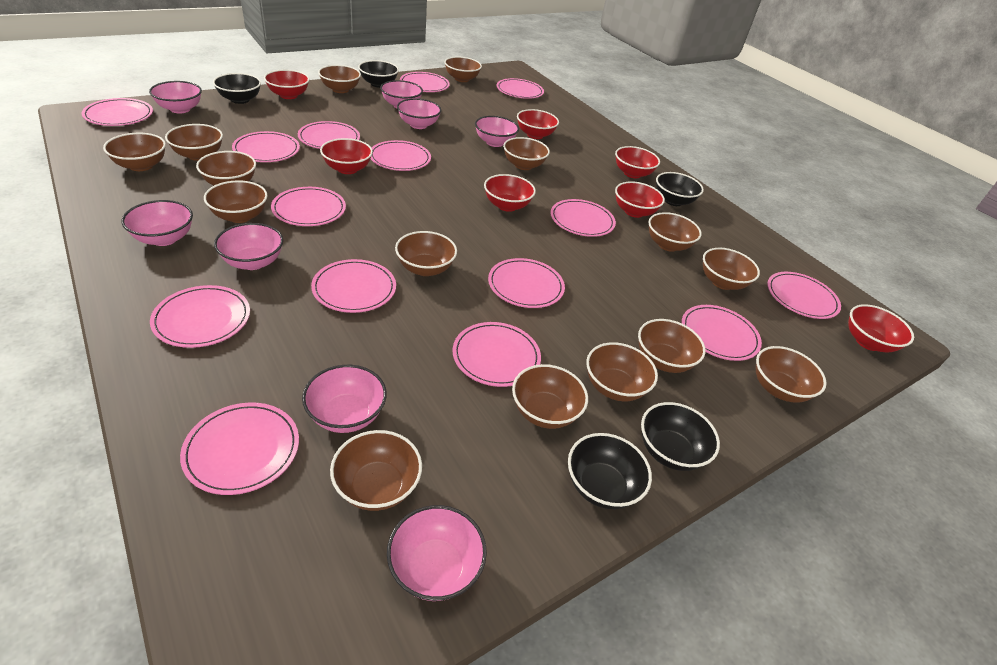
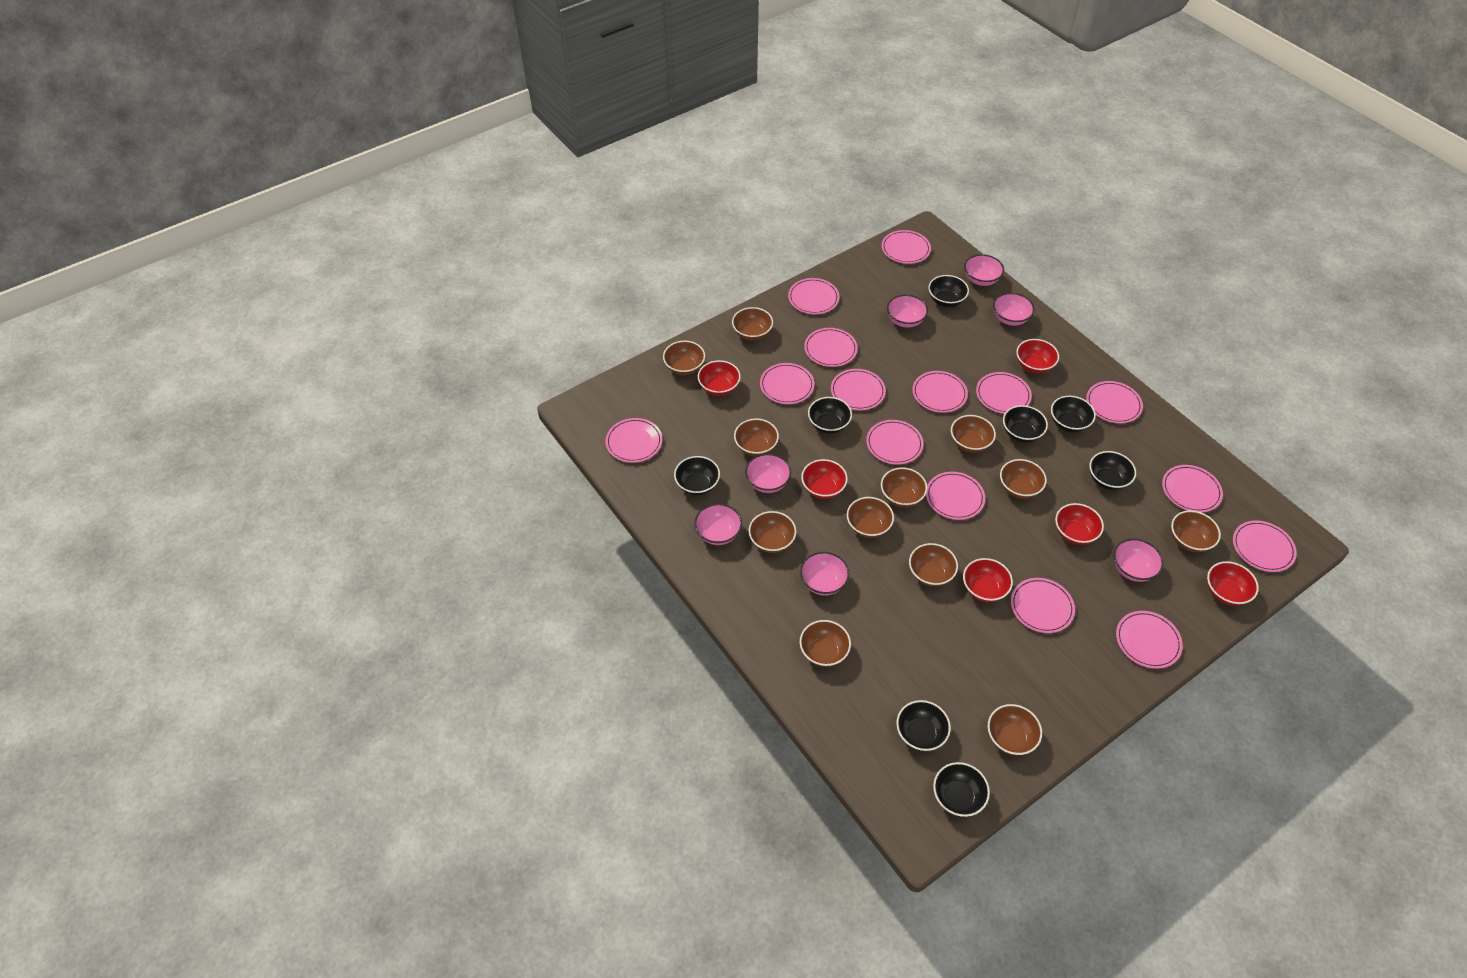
black bowl: [213,73,261,104] [358,60,399,88] [568,433,652,509] [641,402,720,471] [656,172,704,206] = 5 -> [674,456,720,495] [808,397,852,434] [896,700,951,751] [929,275,969,307] [933,762,990,817] [1003,405,1048,443] [1051,396,1096,433] [1089,451,1136,490] = 8
brown bowl: [103,133,166,171] [165,124,223,161] [196,151,256,186] [204,180,268,223] [318,65,361,93] [330,430,422,511] [395,231,457,276] [444,57,482,82] [503,137,550,170] [512,364,588,429] [586,342,658,401] [638,319,706,373] [648,212,702,252] [703,248,760,290] [756,346,827,403] = 15 -> [663,341,705,375] [732,307,773,341] [734,418,779,456] [749,511,796,553] [800,620,851,667] [847,497,894,538] [881,467,927,507] [909,543,958,587] [951,415,996,453] [988,704,1042,755] [1000,459,1047,499] [1171,510,1221,552] = 12
pink bowl: [122,200,193,246] [149,81,202,113] [214,223,283,270] [302,365,387,433] [380,80,423,108] [387,505,487,601] [397,98,441,129] [475,116,519,147] = 8 -> [694,504,742,545] [745,454,791,493] [800,552,849,595] [887,295,928,328] [964,254,1004,286] [993,293,1034,326] [1114,539,1164,582] = 7
red bowl: [264,70,310,99] [320,138,373,174] [484,174,536,212] [517,109,559,139] [615,146,660,178] [615,181,665,218] [848,304,914,352] = 7 -> [698,360,741,396] [801,459,848,499] [963,558,1013,602] [1016,339,1059,374] [1055,503,1104,545] [1207,561,1259,606] = 6

